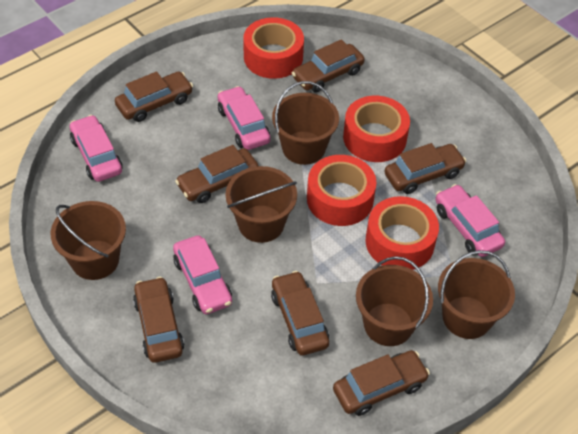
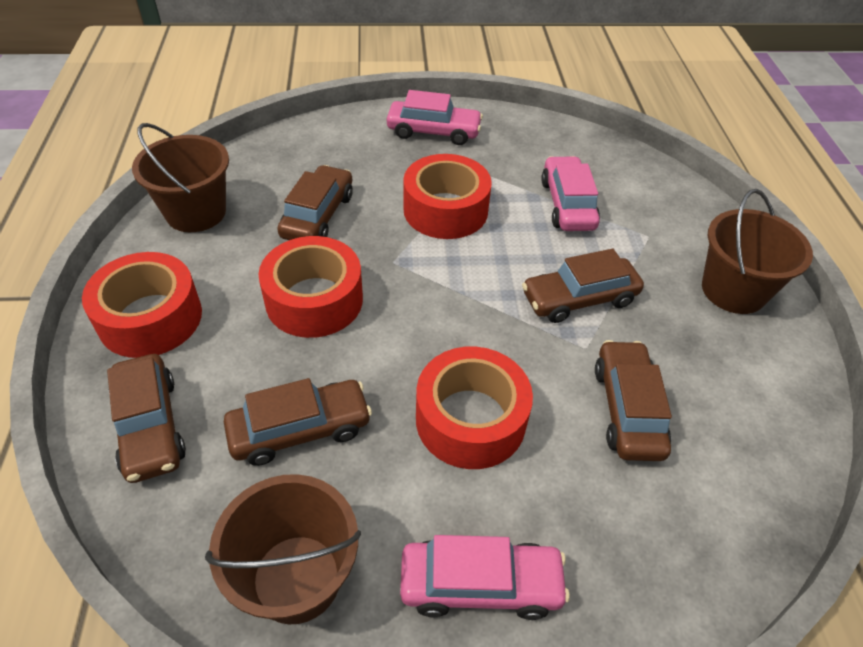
brown bucket: [51,201,126,280] [226,166,297,243] [272,81,339,165] [356,256,433,346] [438,250,515,339] = 5 -> [132,123,229,232] [205,474,361,624] [702,189,813,314] = 3
brown car: [115,71,193,122] [133,277,184,363] [175,145,258,203] [271,271,329,356] [292,39,364,93] [333,350,430,416] [384,143,466,194] = 7 -> [107,354,186,483] [224,378,372,466] [277,165,353,240] [522,249,644,323] [595,340,672,461] = 5
pink car: [70,115,123,182] [173,235,232,314] [218,86,270,150] [435,184,505,257] = 4 -> [387,90,483,145] [400,535,570,620] [541,156,600,231] = 3

